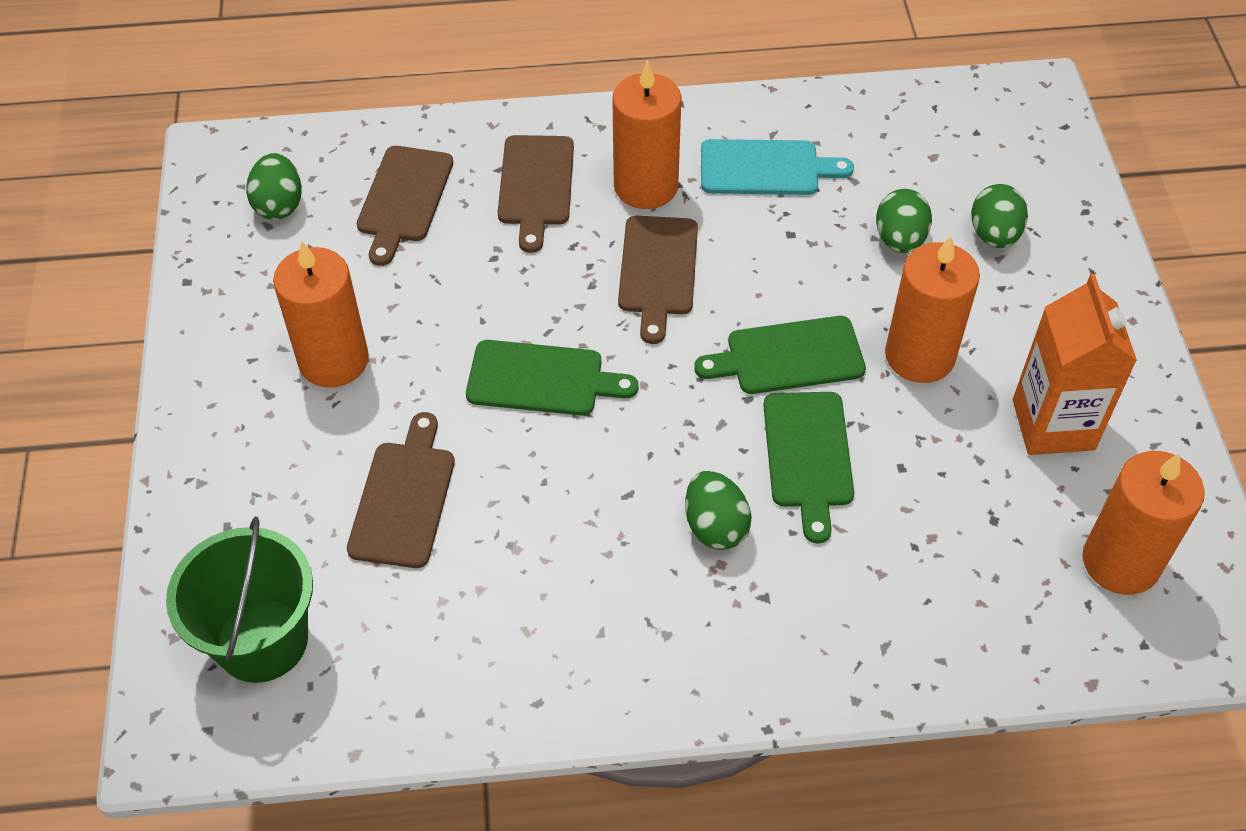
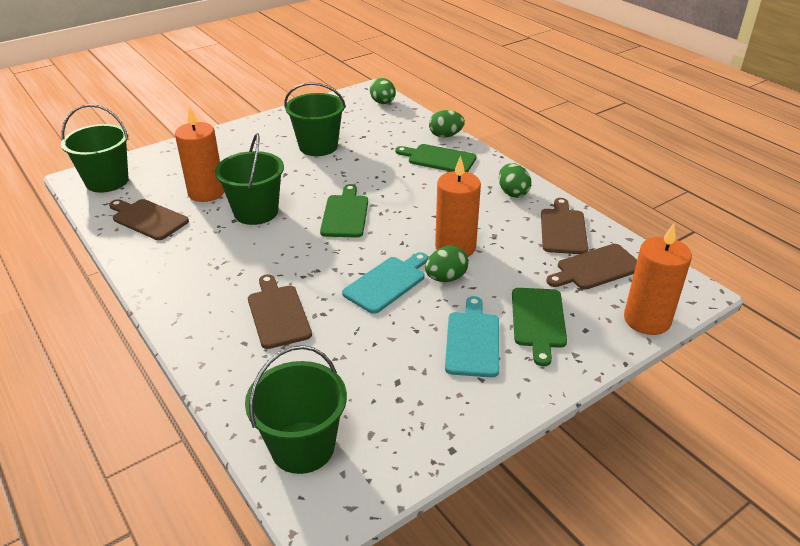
green bucket: [166,516,313,683] = 1 -> [61,104,129,193] [215,133,284,225] [245,345,347,474] [284,82,346,156] = 4
orange candle: [273,240,369,387] [613,60,682,209] [885,236,980,383] [1083,451,1205,595] = 4 -> [175,106,224,202] [435,156,481,257] [624,223,692,335] = 3
orange carton: [1013,274,1137,455] = 1 -> none = 0
turquoise cutting board: [701,139,854,195] = 1 -> [342,252,428,314] [445,296,499,377] = 2

